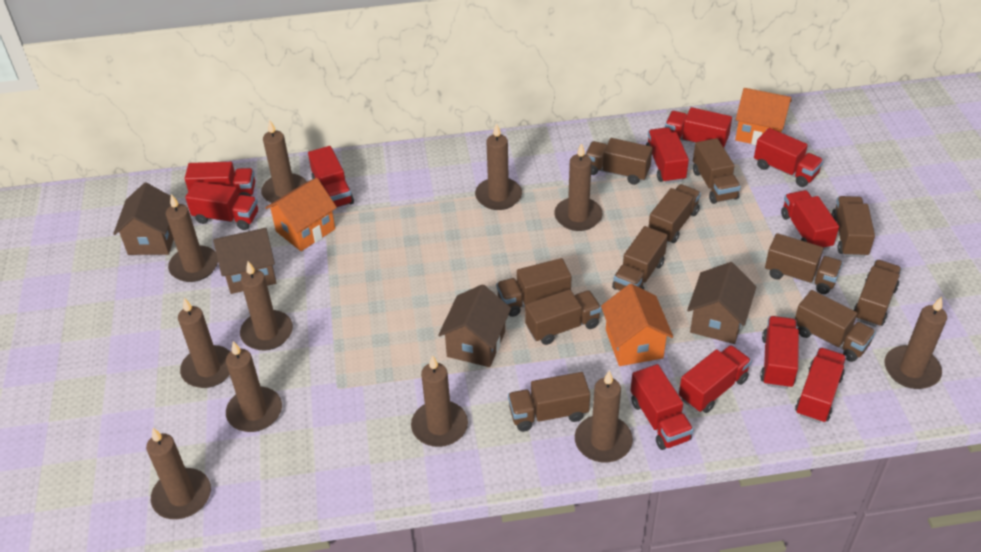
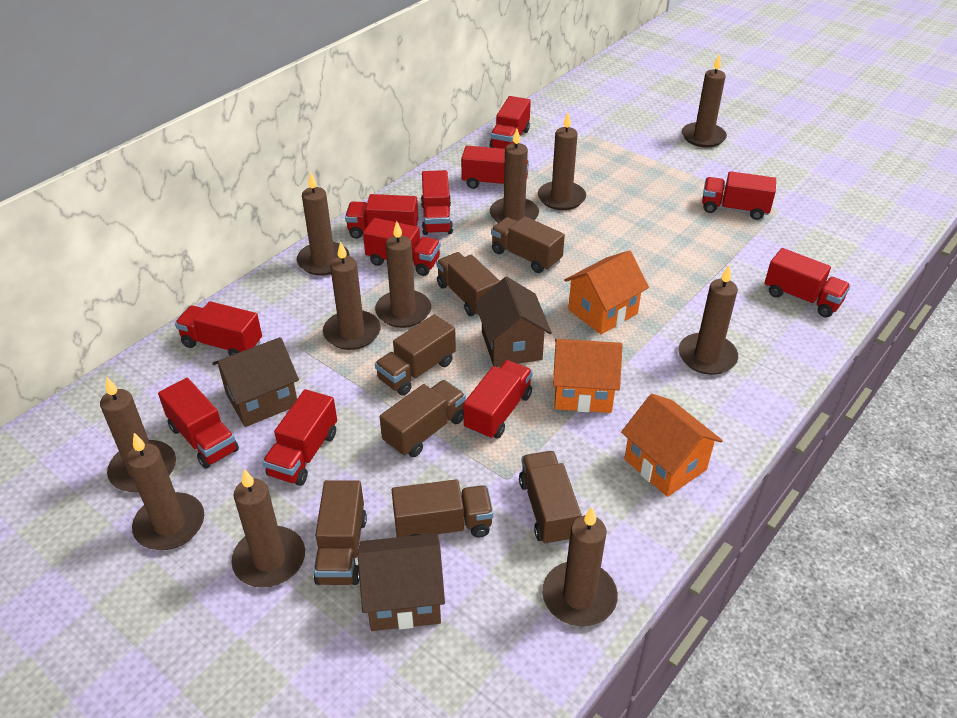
brown house: [113,182,177,255] [213,228,276,294] [438,284,511,367] [687,262,756,344] = 4 -> [212,337,299,427] [358,533,445,631] [475,277,552,367] = 3
brown truck: [496,258,572,317] [508,372,590,432] [525,289,601,345] [585,138,653,185] [612,226,668,291] [649,184,701,243] [693,138,741,204] [765,233,843,294] [795,290,876,362] [832,196,875,258] [853,260,902,327] = 11 -> [313,480,367,585] [375,314,456,396] [380,380,466,457] [391,479,493,537] [436,252,500,316] [491,216,565,273] [519,451,581,546] = 7

